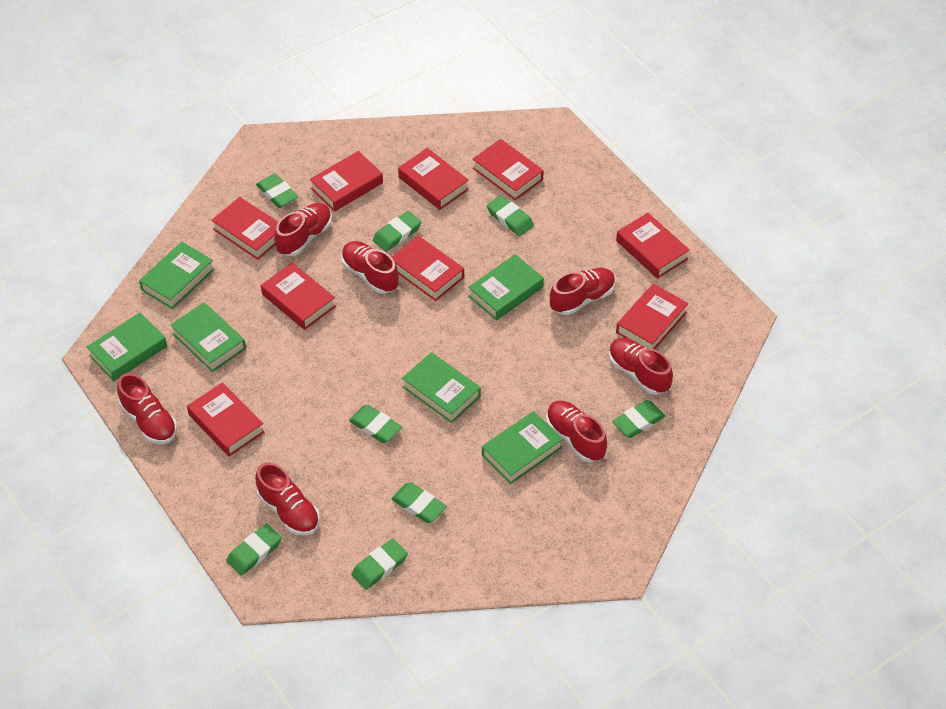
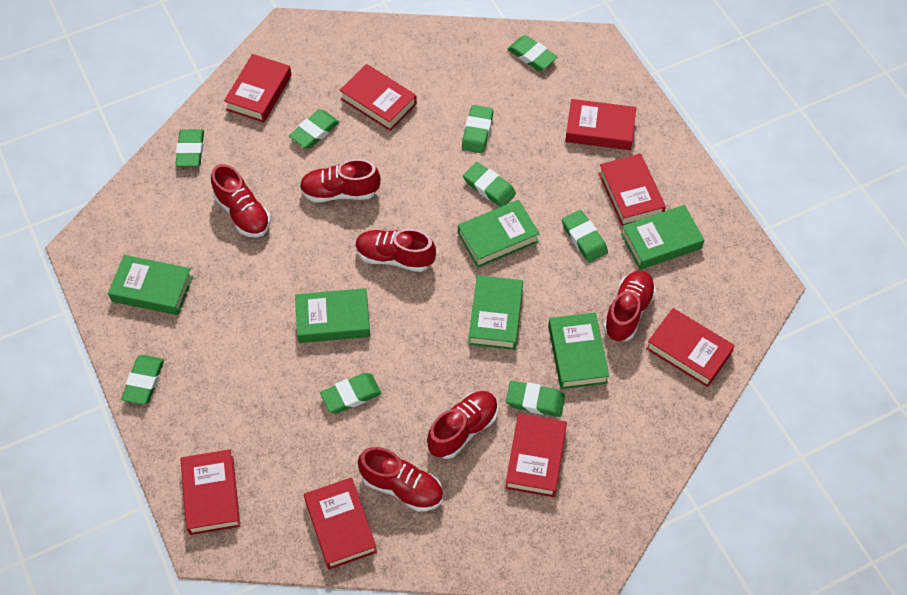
green eraser: [226,524,282,576] [256,174,298,208] [349,405,402,443] [351,538,408,590] [373,211,422,252] [391,482,447,523] [487,195,534,236] [612,400,665,438] = 8 -> [121,355,164,405] [175,129,204,167] [289,110,339,149] [320,373,381,413] [462,105,493,153] [463,162,516,207] [506,381,565,417] [508,35,558,71] [562,210,608,263] = 9
red book: [187,382,264,456] [211,197,278,260] [261,262,336,330] [310,151,383,212] [392,236,464,301] [398,148,469,210] [473,139,544,200] [616,213,689,279] [616,284,689,350] = 9 -> [180,449,240,535] [224,54,292,123] [304,477,377,569] [340,64,417,131] [505,413,567,497] [565,99,636,150] [598,154,666,226] [646,308,735,387] = 8
red shoe: [117,373,177,444] [255,462,320,536] [274,203,332,256] [341,241,399,294] [546,401,607,462] [550,268,615,315] [609,338,673,395] = 7 -> [211,164,270,237] [299,159,380,202] [355,229,436,272] [358,447,443,512] [427,391,498,459] [603,270,656,341] = 6

